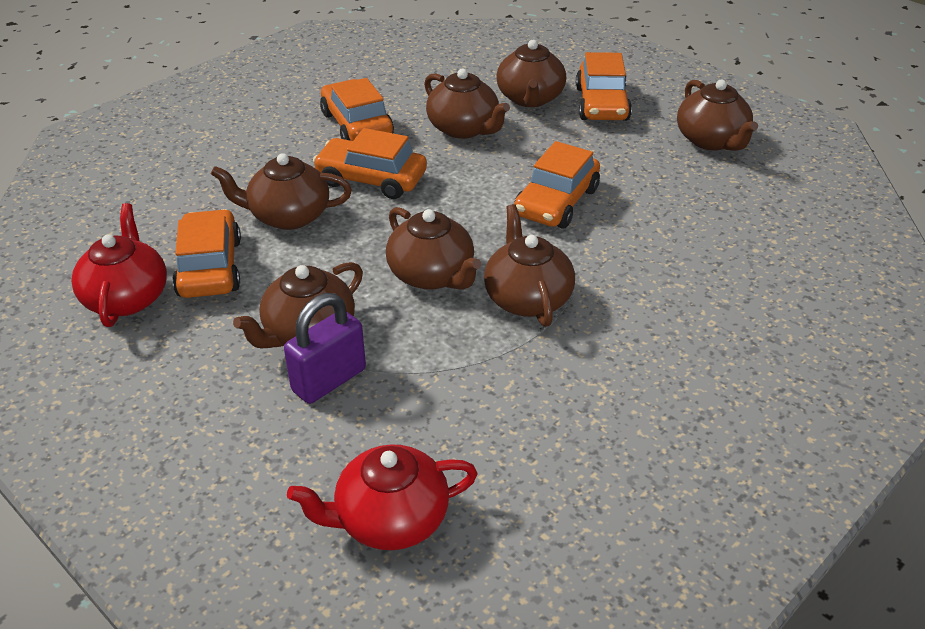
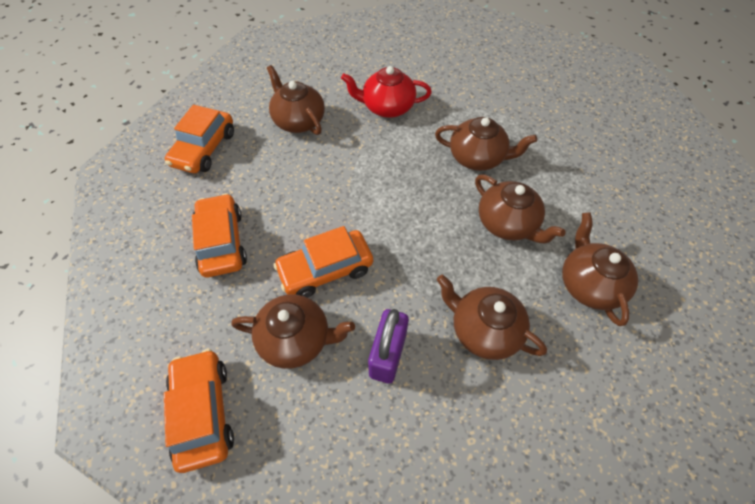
brown teapot: [211,153,352,230] [233,262,363,349] [386,207,481,290] [424,69,510,139] [484,204,575,327] [496,40,566,107] [677,80,758,151] = 7 -> [231,294,355,369] [267,65,325,135] [435,117,537,171] [437,275,547,360] [475,174,566,244] [562,212,638,326] = 6
orange car: [172,209,241,298] [313,128,427,199] [320,78,394,141] [514,141,600,228] [576,52,632,121] = 5 -> [164,349,234,473] [165,105,234,173] [192,193,247,278] [273,226,373,298] = 4
red teapot: [71,203,167,327] [287,444,478,550] = 2 -> [341,66,432,118] = 1

